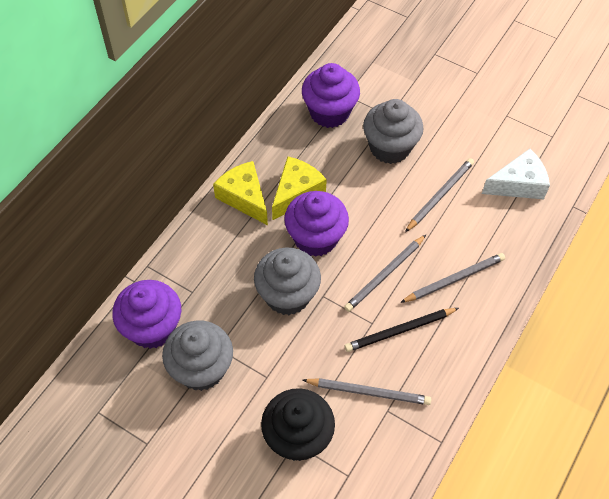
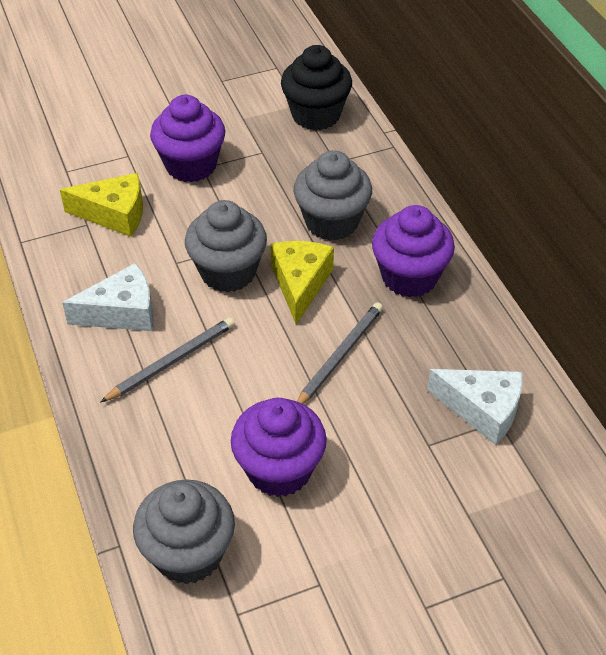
black pencil: [344,308,459,352] = 1 -> none = 0
grey pencil: [303,378,431,405] [344,235,426,312] [400,253,505,303] [405,158,474,232] = 4 -> [100,318,235,403] [297,302,383,404] = 2
white cheese: [482,149,550,199] = 1 -> [62,263,153,331] [427,369,523,445] = 2

